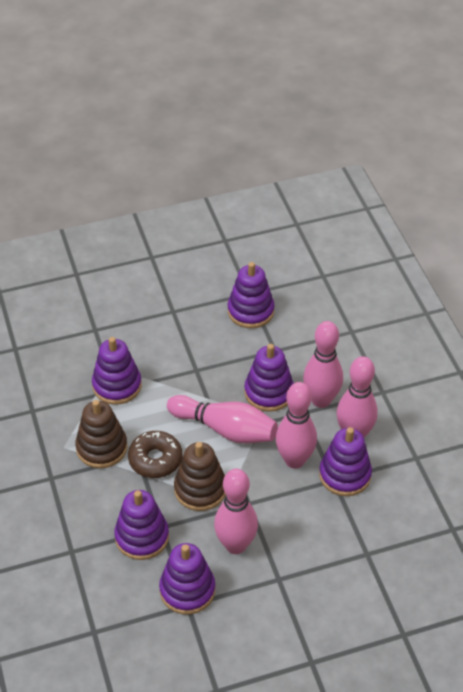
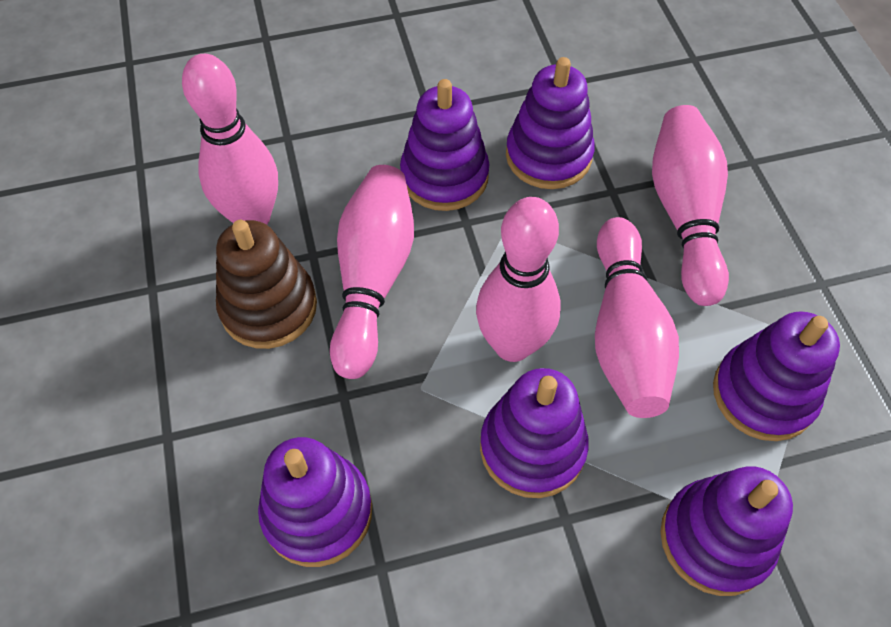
brown donut: [128,431,182,478] = 1 -> none = 0
brown stacking toy: [75,400,128,468] [174,442,226,511] = 2 -> [216,220,317,349] = 1

